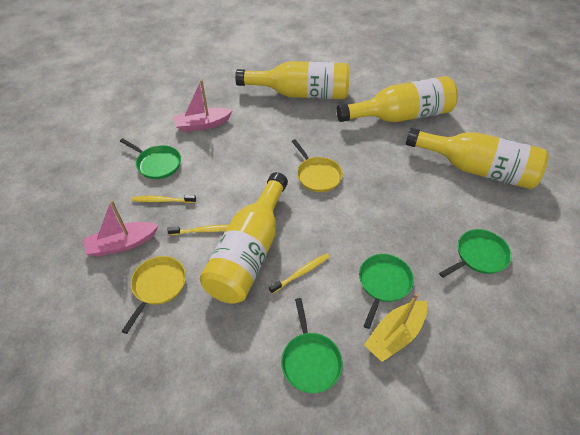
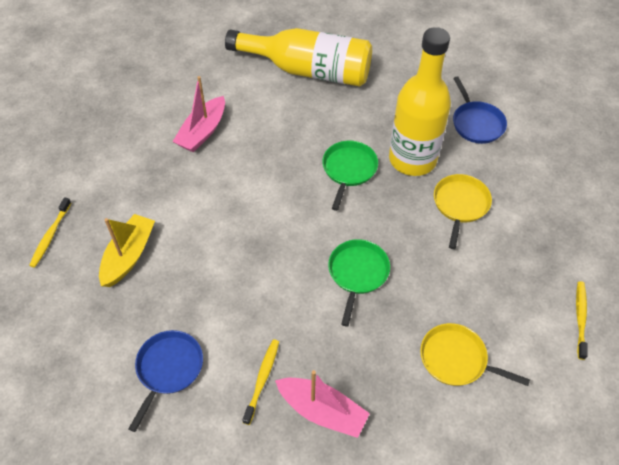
blue pan: none = 0 -> [128,330,203,432] [453,77,507,144] = 2
green pan: [120,138,181,179] [281,298,343,393] [359,254,414,329] [439,229,512,278] = 4 -> [322,141,378,211] [328,239,390,326] = 2
yellow bottle: [200,172,288,304] [235,61,350,99] [337,76,458,122] [406,128,549,189] = 4 -> [225,28,372,87] [389,27,451,176] = 2

